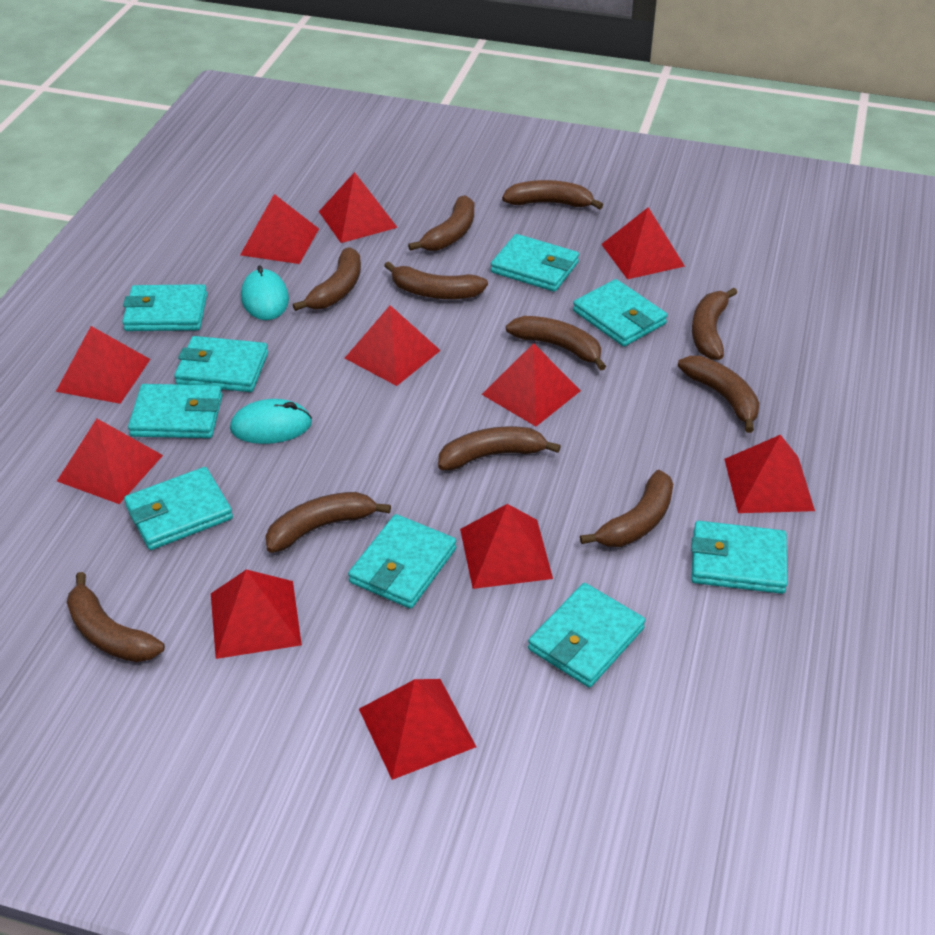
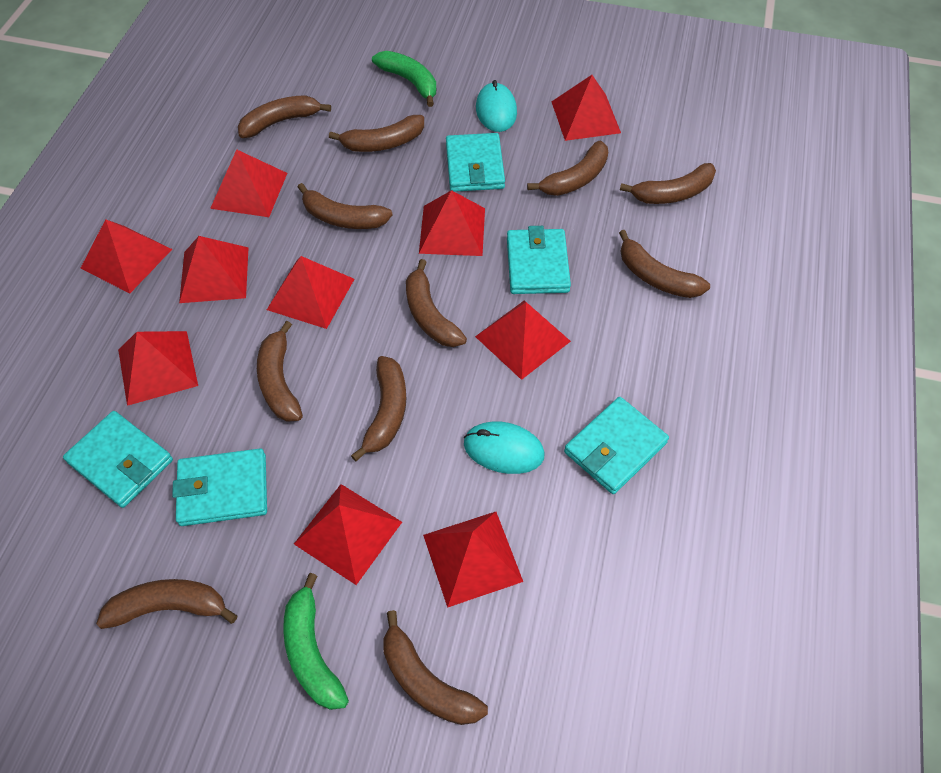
green banana: none = 0 -> [283,573,349,710] [372,51,436,107] = 2
red pyramid: [56,326,150,404] [57,419,163,504] [211,569,302,659] [240,194,319,264] [319,172,398,243] [345,305,441,386] [359,679,476,780] [460,504,553,589] [481,343,581,426] [601,207,685,279] [724,435,815,513] = 11 -> [80,219,172,293] [118,331,198,406] [179,236,249,303] [210,150,287,217] [267,256,354,329] [294,484,402,585] [419,190,485,256] [423,512,523,608] [475,301,571,380] [552,75,621,141] = 10
turquoise wallet: [122,284,207,331] [124,467,233,550] [128,384,223,438] [174,336,268,392] [348,514,456,609] [491,234,579,292] [528,583,645,687] [573,279,668,346] [691,521,788,594] = 9 -> [63,411,173,508] [172,449,267,526] [446,133,505,192] [507,226,571,294] [564,397,669,494] = 5

